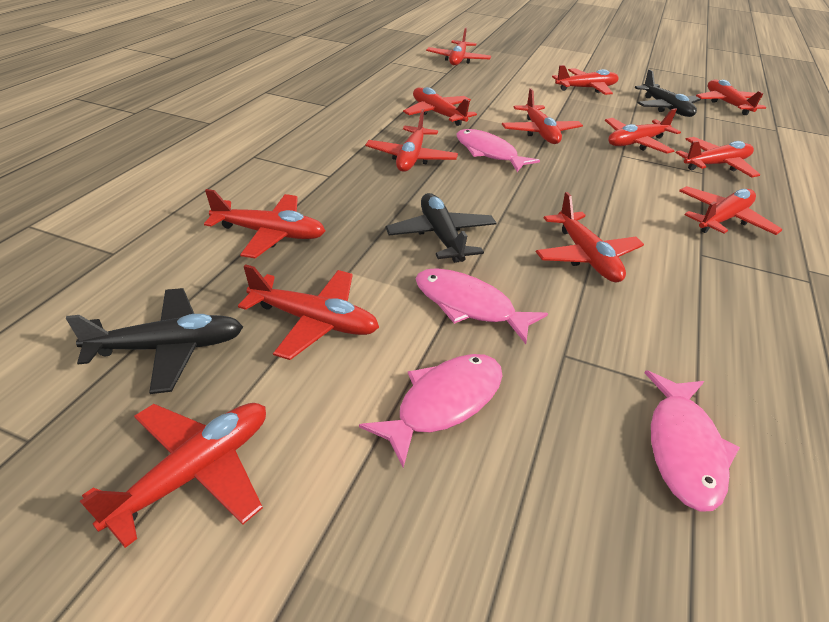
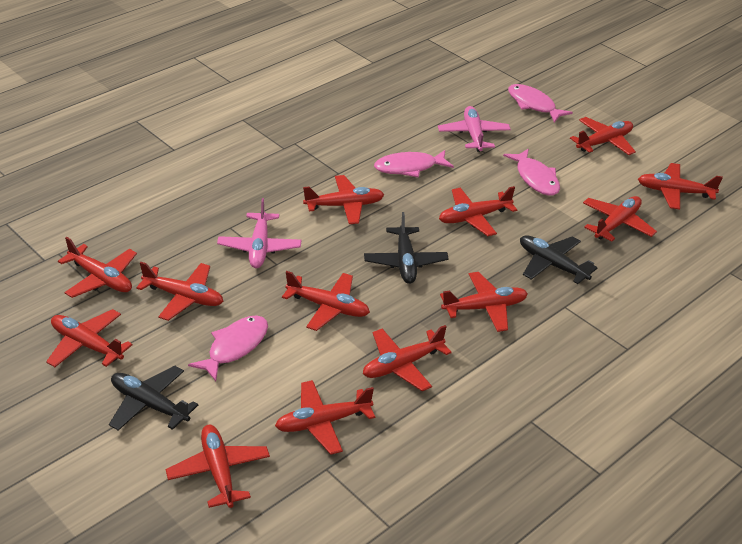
pink plane: none = 0 -> [217,198,301,268] [438,106,511,152] = 2

